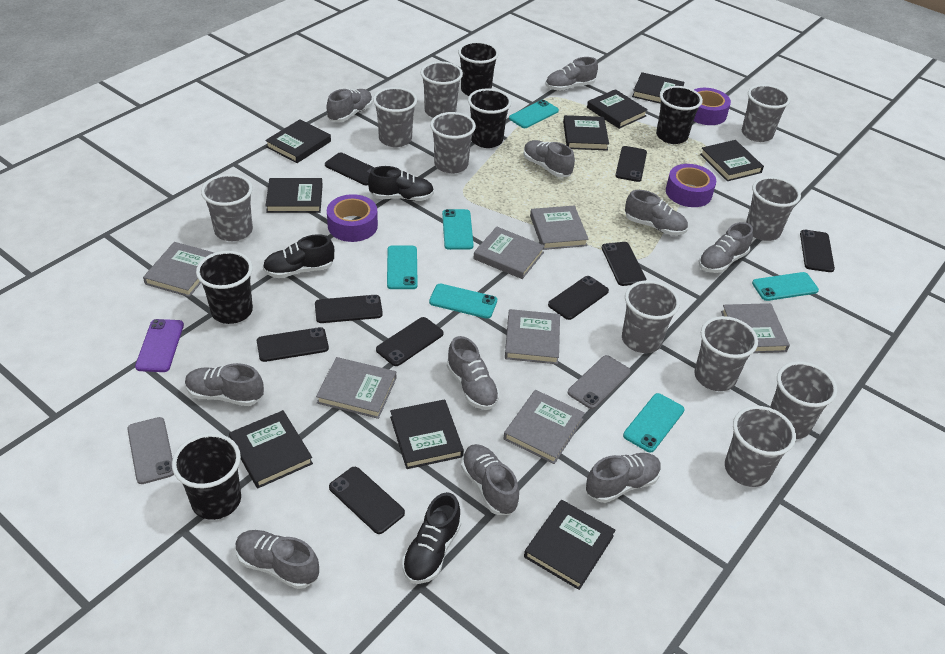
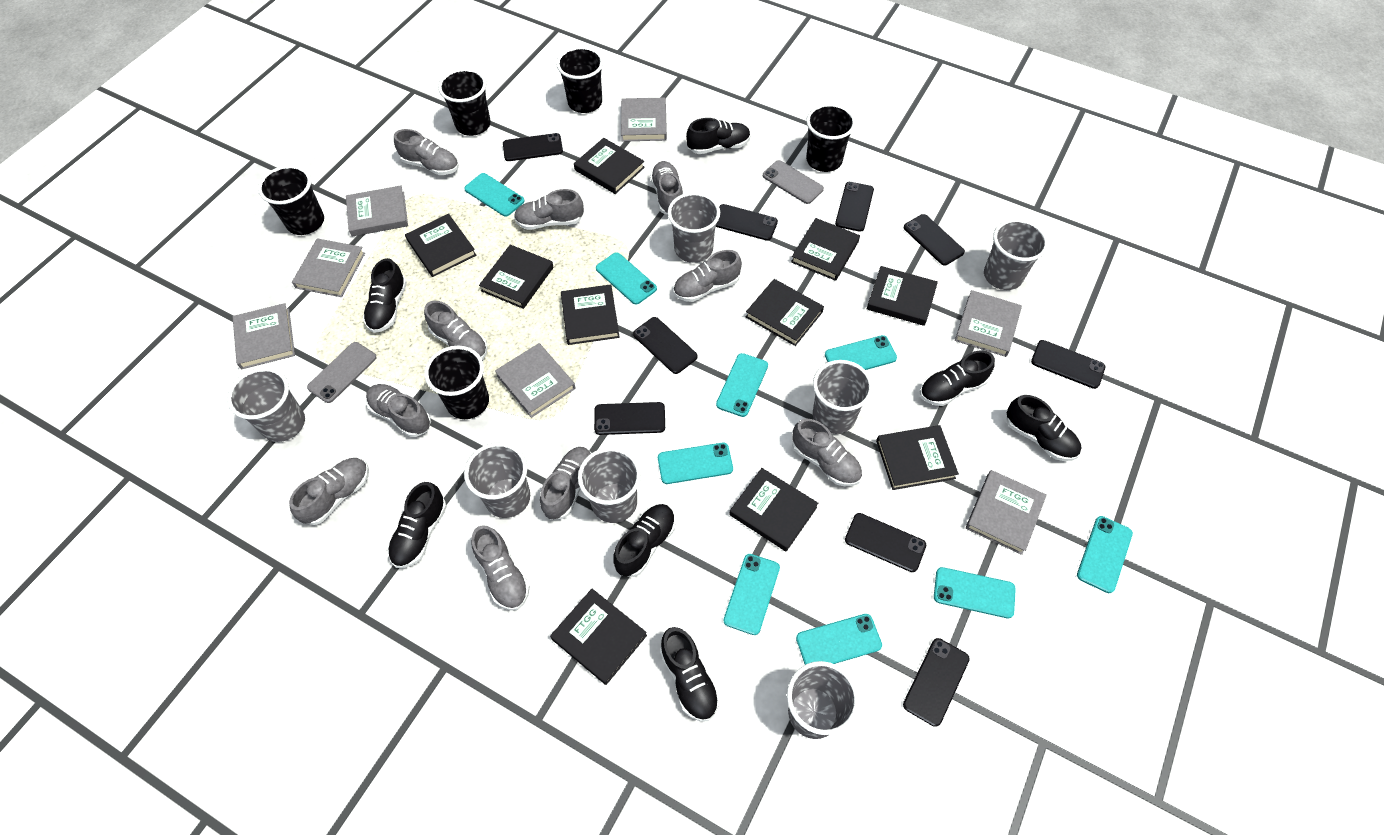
black book: [229,410,313,489] [265,119,331,163] [265,178,323,213] [390,399,464,469] [524,500,616,590] [563,115,609,151] [587,89,648,129] [632,72,684,104] [700,140,764,181] = 9 -> [405,214,476,277] [479,244,554,309] [550,589,647,685] [561,284,620,345] [574,138,645,194] [729,468,818,552] [746,279,824,346] [791,218,860,281] [867,266,938,326] [876,425,959,490] = 10
black shoe: [263,234,334,278] [368,166,434,201] [402,492,461,584] = 3 -> [363,258,407,333] [388,482,447,568] [613,504,676,577] [660,627,720,721] [686,118,751,154] [920,350,995,406] [1006,395,1082,461] = 7
grey cup: [201,174,253,241] [373,87,417,147] [420,61,463,118] [430,112,476,174] [622,280,680,353] [694,316,758,391] [725,406,796,487] [742,84,791,142] [746,176,801,241] [770,361,837,439] = 10 -> [227,368,305,442] [464,443,530,518] [578,448,641,523] [668,192,720,263] [787,661,859,739] [813,360,873,434] [984,219,1048,290] = 7
purple phone: [135,319,184,372] = 1 -> none = 0
purple tape: [327,194,378,242] [666,164,716,207] [694,88,731,125] = 3 -> none = 0
turquoise phone: [387,245,418,289] [429,284,497,319] [442,209,474,250] [509,100,559,128] [623,393,685,452] [752,272,819,301] = 6 -> [464,173,525,217] [596,252,657,304] [658,443,733,484] [716,353,768,417] [723,554,780,635] [796,614,882,665] [825,335,897,370] [934,567,1016,618] [1077,516,1133,593] = 9

